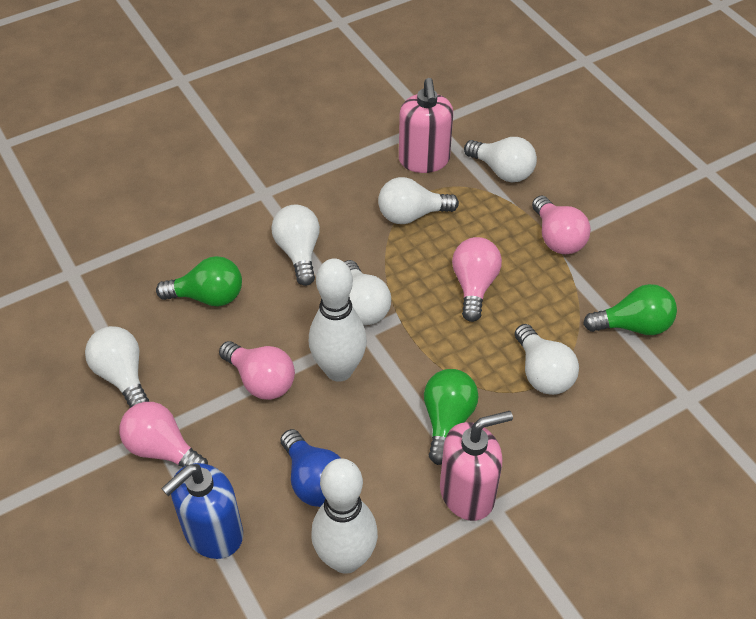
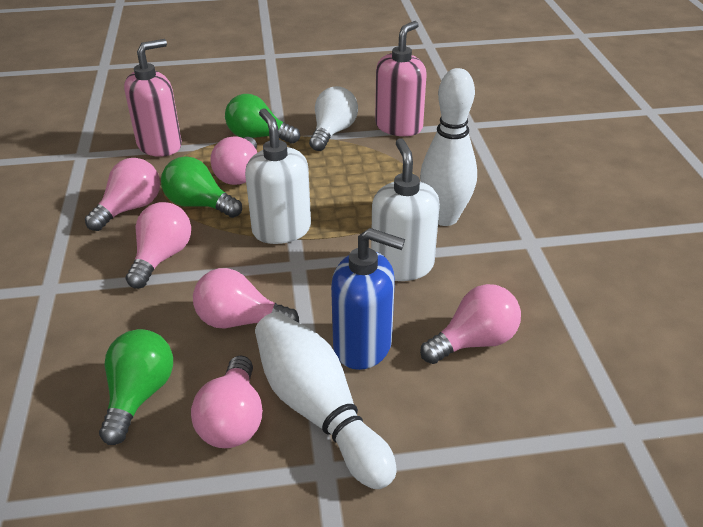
blue light bulb: [280,429,341,507] = 1 -> none = 0
pink light bulb: [119,402,208,468] [219,341,295,400] [452,237,502,322] [532,196,591,254] = 4 -> [85,158,160,231] [126,202,191,289] [191,355,263,448] [193,268,299,329] [210,136,257,185] [420,284,521,364] = 6
white light bulb: [85,326,149,408] [271,204,320,286] [344,260,391,325] [378,177,459,224] [464,137,537,182] [515,324,579,395] = 6 -> [309,86,358,151] = 1
white soap dispenser: none = 0 -> [245,108,311,244] [371,138,440,281] = 2

